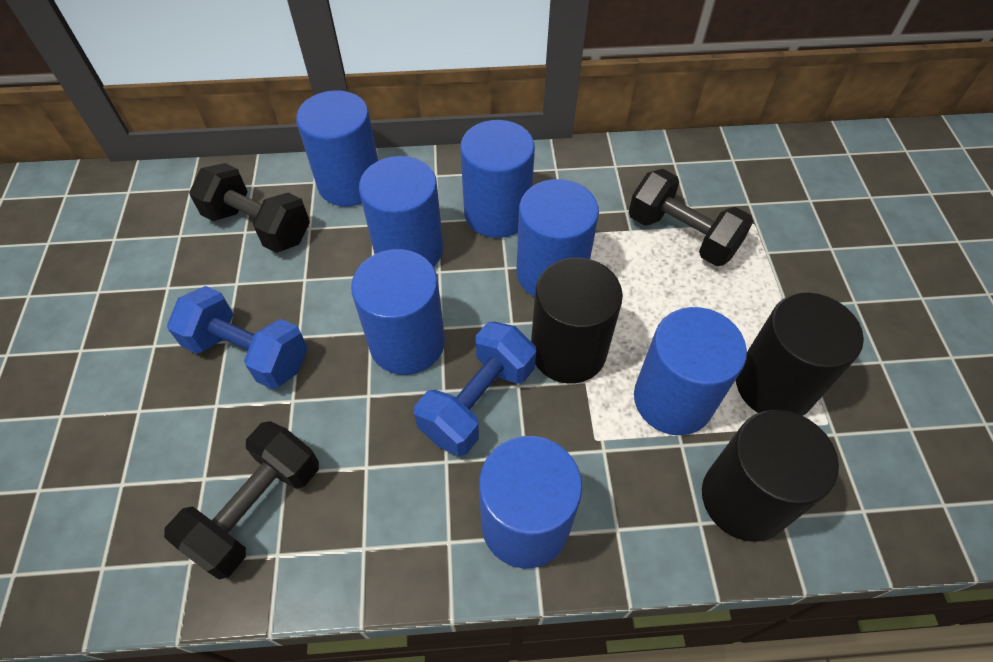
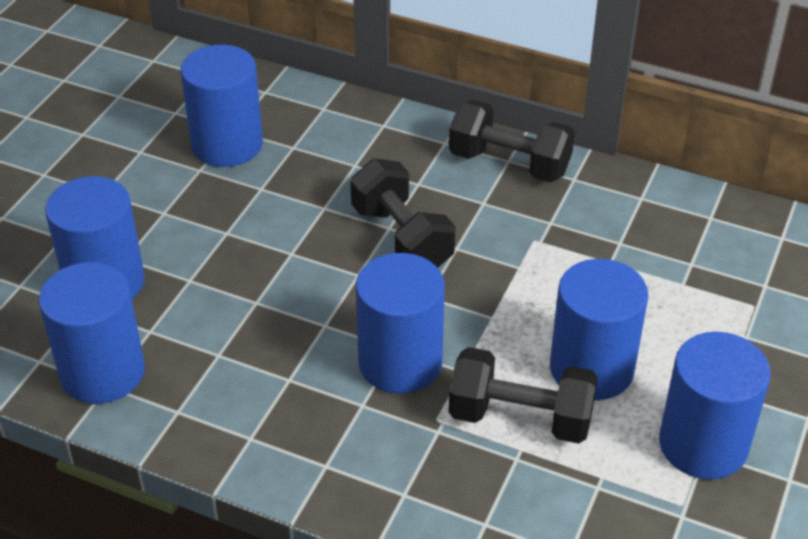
black cylinder: [531,258,623,384] [702,410,839,542] [736,293,864,416] = 3 -> none = 0
blue cylinder: [296,90,378,206] [351,249,445,375] [359,156,444,267] [460,120,535,238] [479,436,582,568] [517,179,599,297] [634,307,747,435] = 7 -> [39,262,145,404] [45,176,145,299] [180,45,263,167] [356,253,445,394] [550,259,649,400] [659,332,771,479] = 6
blue dumbbell: [167,286,308,389] [414,322,536,456] = 2 -> none = 0

